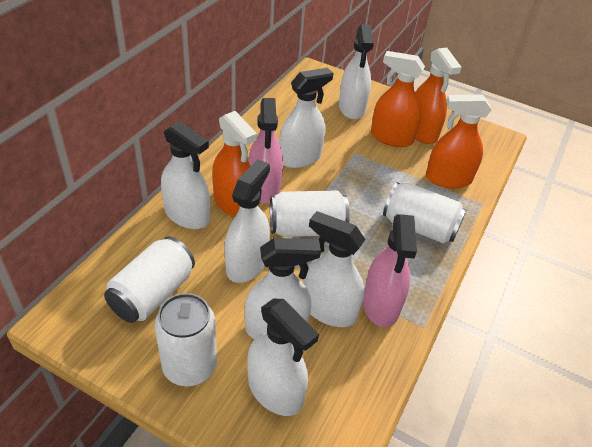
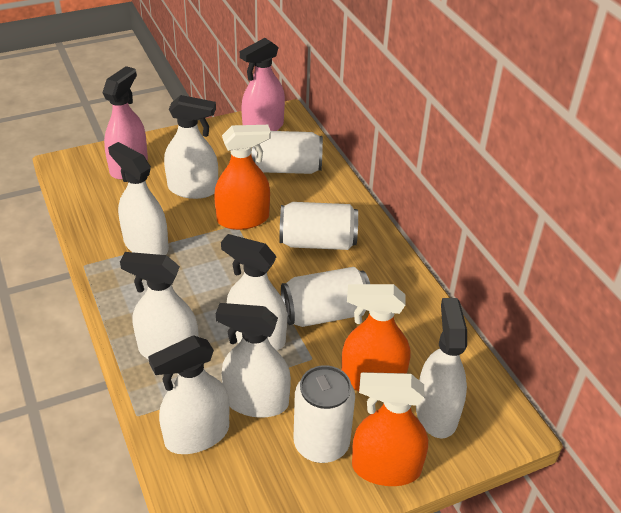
orange spray bottle: [212,111,257,217] [371,51,425,147] [415,48,462,144] [426,94,492,188] = 4 -> [214,125,271,230] [342,284,410,391] [352,372,428,486] = 3

